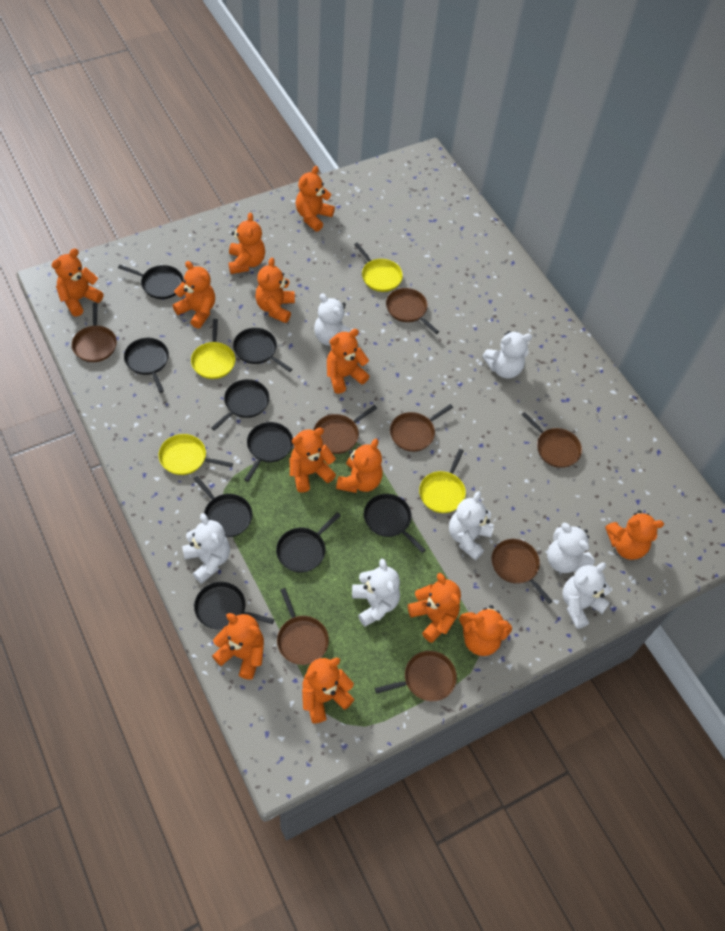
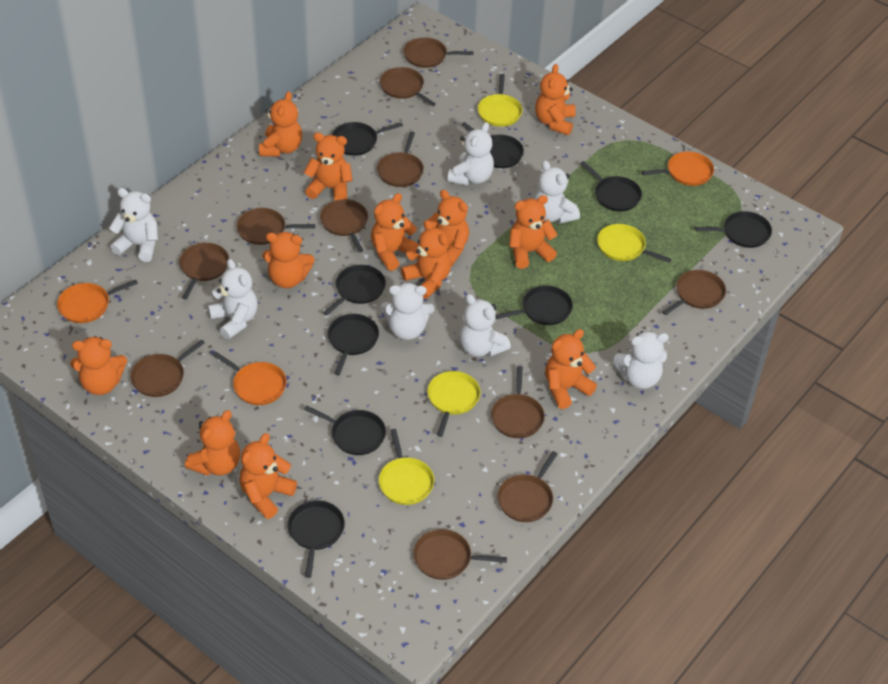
brown pan: [72,303,117,362] [277,588,329,665] [314,405,377,454] [375,651,457,701] [386,288,439,334] [390,404,453,452] [492,539,553,604] [522,412,582,468] = 8 -> [130,340,205,397] [179,243,229,299] [236,208,315,245] [320,199,368,252] [377,131,424,187] [380,67,436,106] [403,37,474,68] [413,529,507,580] [491,366,545,438] [497,451,558,522] [662,270,726,315] = 11
orange pan: none = 0 -> [57,280,138,323] [213,352,287,405] [642,151,714,186] = 3
orange teddy bear: [52,248,104,317] [173,261,215,328] [212,613,264,680] [228,212,265,274] [255,257,295,323] [290,428,336,493] [296,166,335,232] [302,658,354,723] [327,329,370,394] [336,439,383,493] [408,573,461,643] [459,605,512,656] [605,510,664,560] = 13 -> [70,336,127,395] [185,410,240,476] [239,433,297,519] [259,91,302,157] [262,232,314,288] [304,132,353,201] [371,193,417,271] [401,220,451,299] [423,190,469,267] [509,195,558,269] [535,64,576,135] [545,329,597,409] = 12

